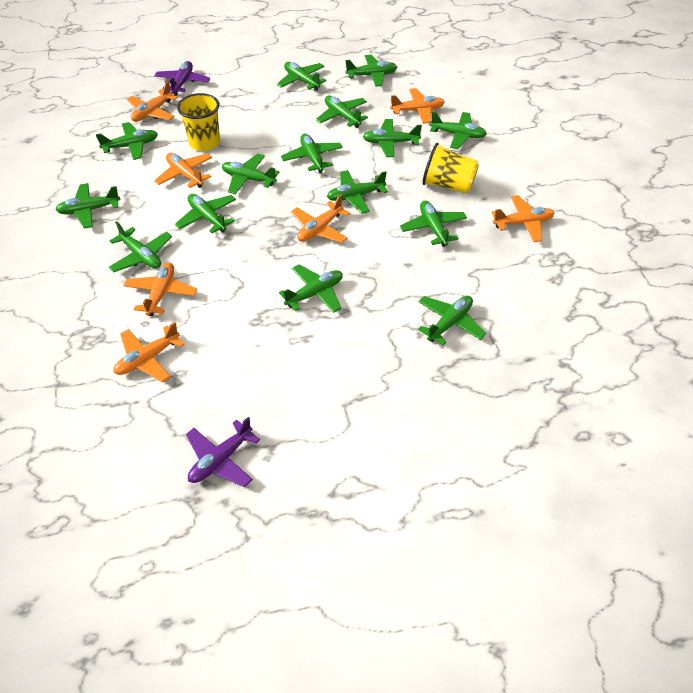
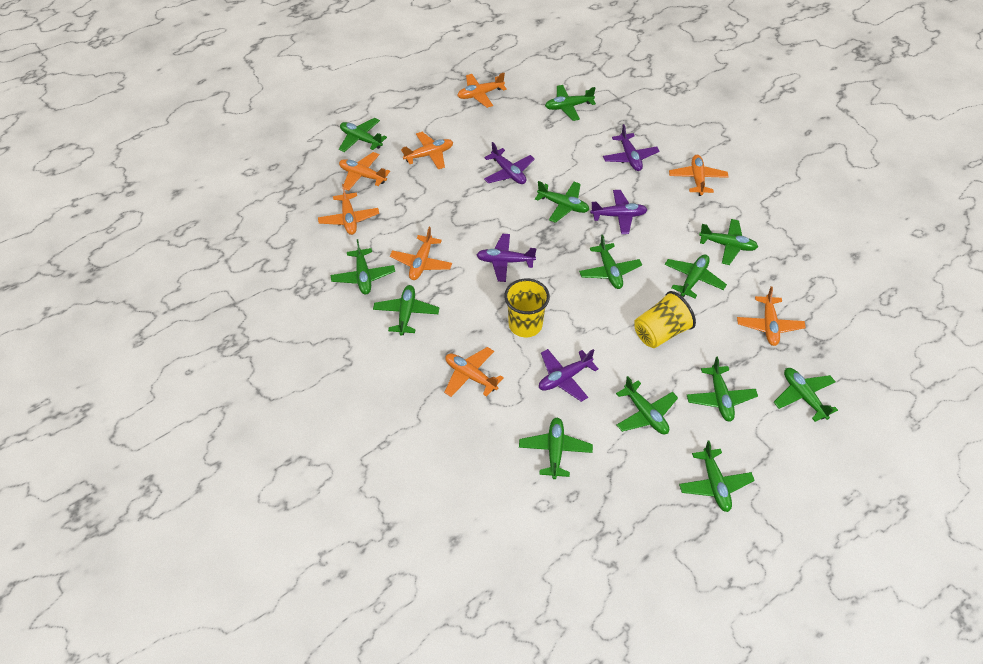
green plane: [55,183,121,229] [96,122,158,160] [109,221,172,272] [175,194,236,233] [222,154,279,194] [277,62,326,91] [279,264,343,313] [281,134,343,173] [316,95,368,128] [327,170,388,214] [345,55,397,87] [363,119,422,157] [400,201,467,247] [418,296,486,345] [430,112,487,149] = 15 -> [331,239,395,295] [339,118,387,152] [373,285,439,335] [519,418,593,479] [535,181,589,223] [545,85,596,121] [579,235,642,289] [616,376,678,434] [664,254,727,298] [679,440,755,512] [687,357,758,422] [699,219,758,265] [774,368,838,422] = 13
orange plane: [114,322,185,382] [123,263,197,316] [127,81,178,122] [154,153,212,188] [291,194,350,243] [390,88,445,124] [492,195,554,242] = 7 -> [318,184,379,235] [339,152,390,191] [390,227,452,280] [401,132,453,169] [444,347,504,397] [457,73,507,108] [669,155,729,196] [737,286,806,346] = 8
purple plane: [154,61,210,96] [186,417,260,487] = 2 -> [477,234,537,282] [484,142,535,184] [539,349,598,402] [590,190,647,234] [603,124,660,171] = 5

